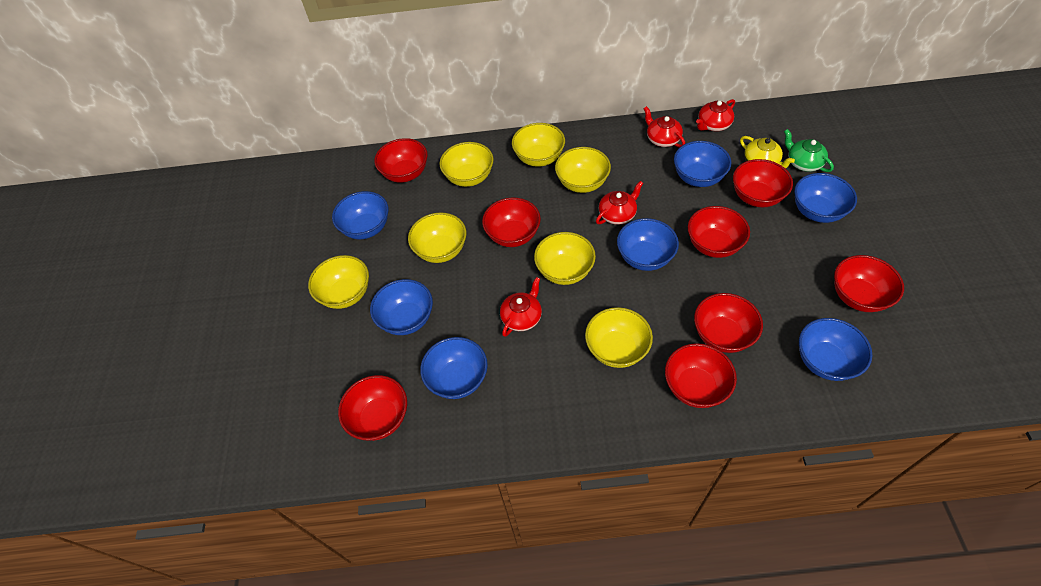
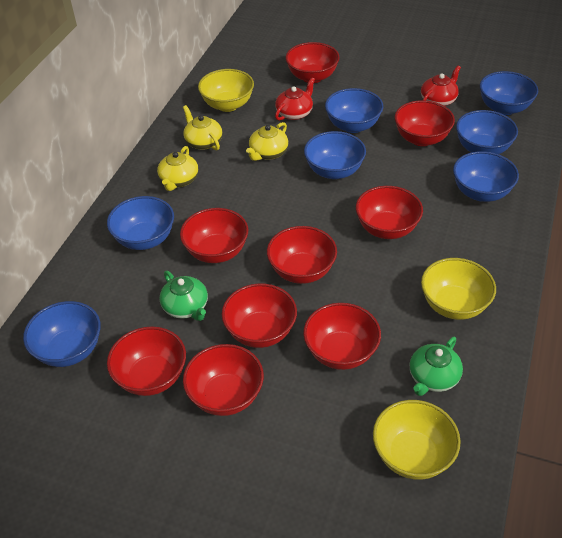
green teapot: [784,129,834,172] = 1 -> [160,271,208,321] [409,336,463,396] = 2
red bowl: [338,375,407,441] [374,138,428,182] [482,198,541,247] [665,343,737,408] [688,206,750,258] [694,293,763,353] [733,159,793,207] [834,255,904,312] = 8 -> [107,327,186,396] [180,208,248,263] [183,344,264,416] [221,284,297,348] [267,226,337,284] [286,42,340,83] [303,303,381,370] [356,186,423,239] [394,100,455,146] = 9
red teapot: [500,277,542,337] [596,181,643,225] [643,106,685,148] [696,99,735,131] = 4 -> [275,78,315,121] [421,66,461,106] = 2
yellow bowl: [308,255,369,309] [408,212,466,263] [439,142,494,187] [512,123,565,167] [534,232,596,285] [555,147,611,193] [585,307,653,368] = 7 -> [198,69,254,112] [373,400,461,480] [421,258,496,320] = 3
yellow teapot: [740,136,795,169] = 1 -> [157,146,198,191] [183,105,222,150] [246,122,288,161] = 3

